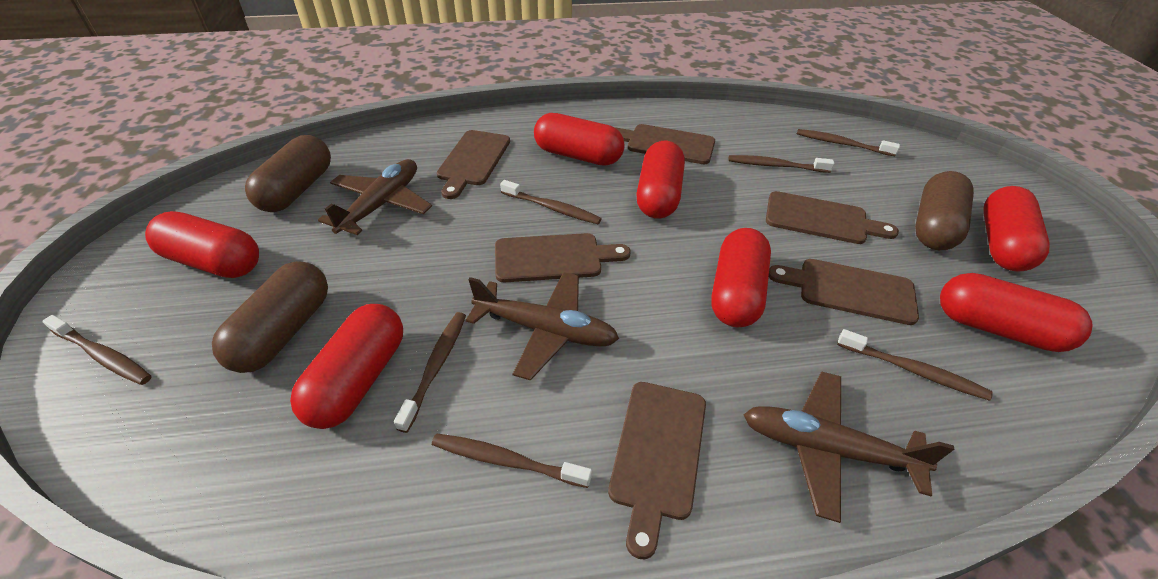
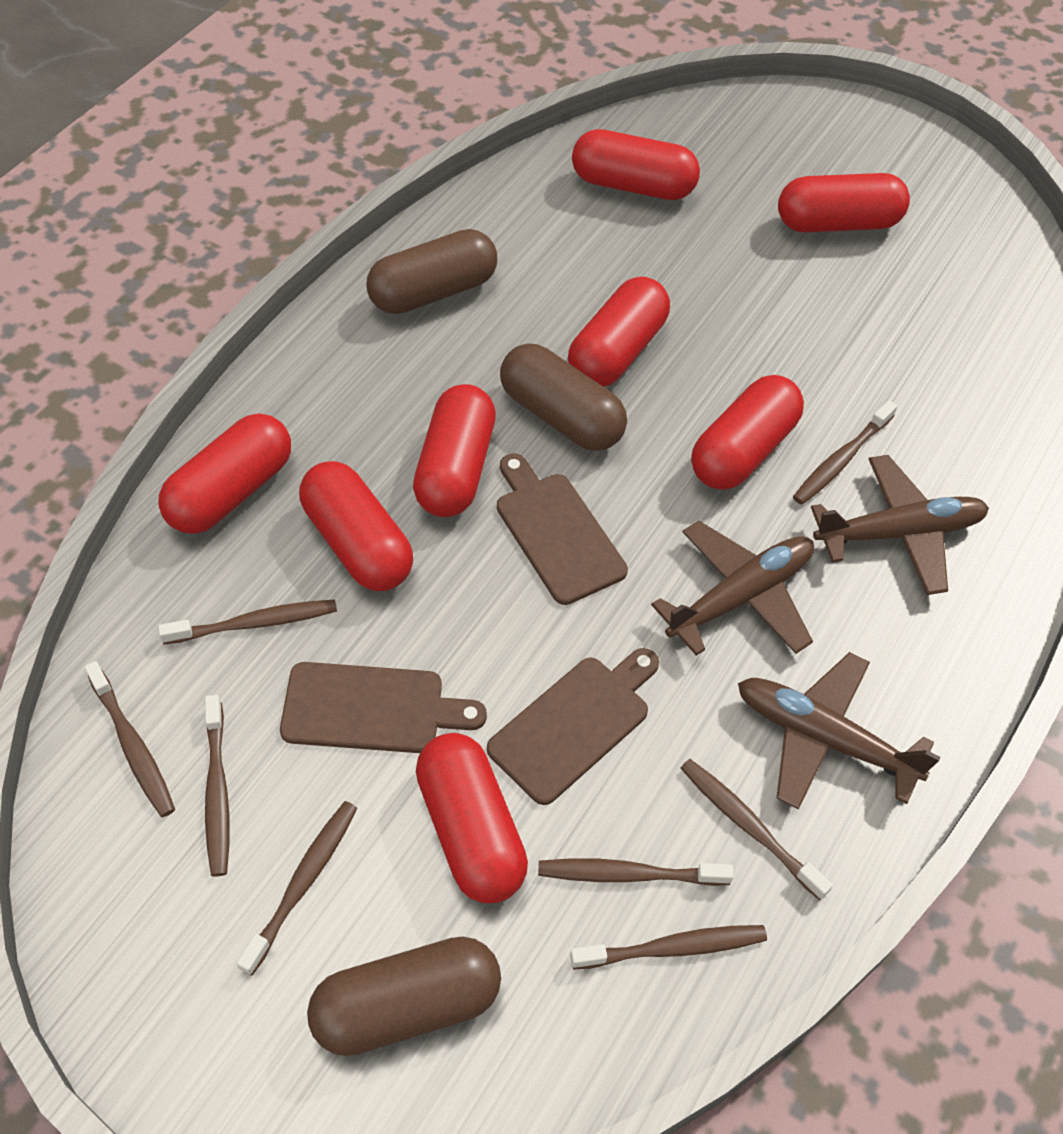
brown cutting board: [437,130,510,199] [495,233,631,282] [608,382,706,559] [615,124,715,164] [766,191,899,244] [769,259,919,325] = 6 -> [280,662,487,753] [487,648,659,805] [497,453,628,605] = 3
brown toothbrush: [42,315,151,385] [394,312,466,433] [432,433,592,488] [500,180,602,224] [728,155,834,173] [797,129,900,156] [837,329,993,400] = 7 -> [84,661,175,817] [158,599,337,644] [205,695,229,877] [237,801,357,976] [538,859,734,886] [570,925,767,970] [680,759,833,900] [793,400,898,505] = 8
red capsule: [145,211,259,278] [290,304,403,429] [534,113,625,166] [636,141,685,219] [711,228,771,327] [940,273,1092,352] [983,186,1050,272] = 7 -> [158,413,291,534] [299,461,413,591] [413,384,496,517] [416,733,528,903] [568,277,670,387] [572,129,700,200] [691,375,804,490] [778,173,910,232] = 8

